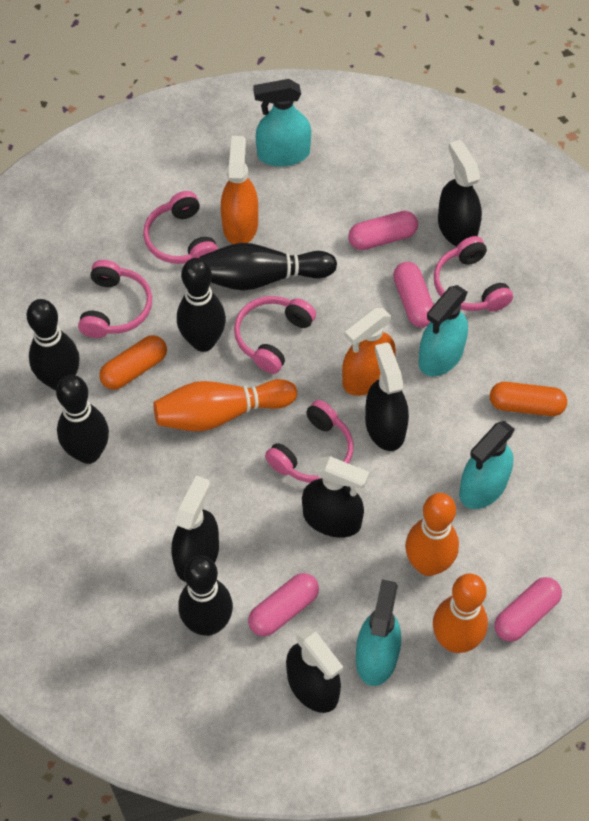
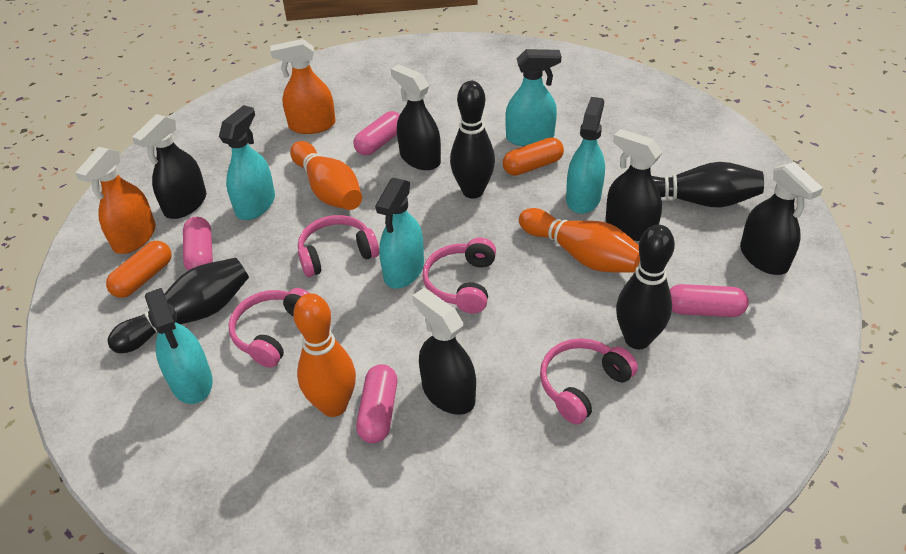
black bowling pin: [27,299,80,391] [56,375,109,464] [177,258,226,352] [178,555,233,636] [200,243,337,290] = 5 -> [107,258,249,353] [450,81,495,199] [616,225,675,349] [651,162,764,207] = 4
pink headphones: [78,260,152,338] [143,191,218,264] [234,296,316,374] [265,400,353,483] [434,236,513,312] = 5 -> [228,288,309,368] [298,215,379,277] [422,238,496,313] [540,338,638,425] = 4
turquoise spray bottle: [253,79,311,167] [356,579,401,686] [418,285,468,376] [459,421,515,509] = 4 -> [145,288,213,404] [219,105,275,220] [375,178,424,289] [505,49,561,146] [566,97,605,214] = 5

